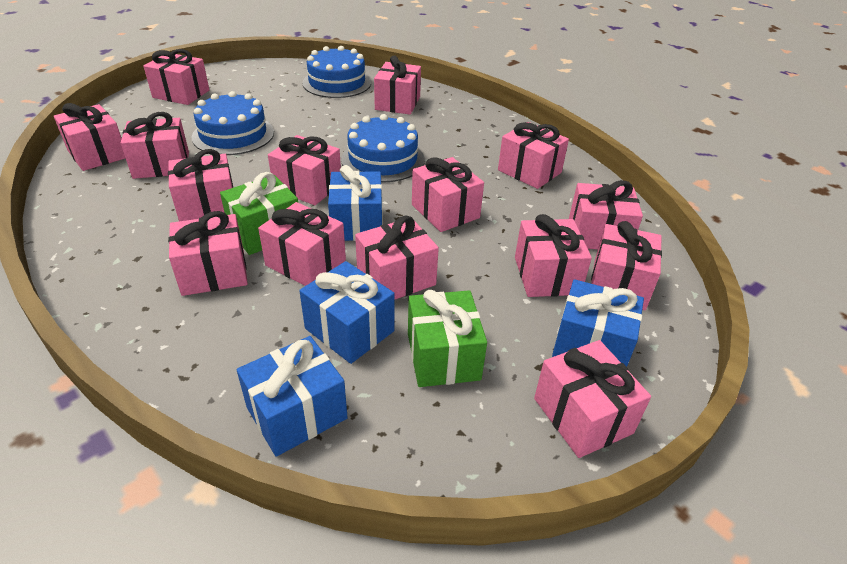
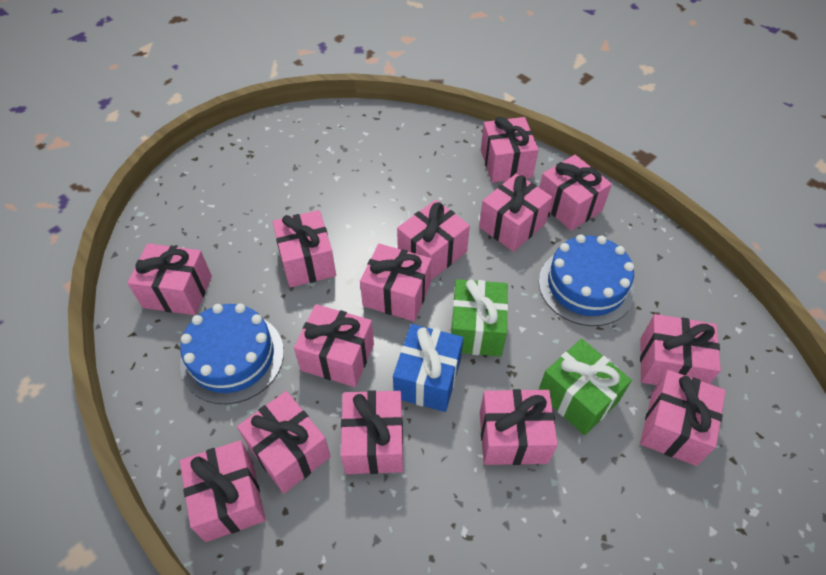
blue cake: [191,91,274,155] [302,46,371,98] [341,114,425,182] = 3 -> [180,303,284,404] [539,234,635,326] = 2
blue gift: [237,336,348,457] [299,261,394,364] [328,165,383,241] [552,279,644,367] = 4 -> [393,324,463,412] = 1
pink gift: [54,103,125,171] [120,112,189,179] [143,49,209,105] [168,149,233,221] [168,211,248,296] [258,202,346,286] [268,135,341,205] [355,215,439,300] [374,55,421,114] [412,157,484,232] [498,122,569,189] [515,214,592,297] [534,340,651,458] [569,180,643,249] [591,221,662,311] = 15 -> [127,243,212,315] [180,440,266,542] [237,391,331,494] [273,210,336,288] [294,304,374,387] [341,390,403,474] [360,244,432,322] [397,200,470,280] [479,173,552,252] [480,389,558,465] [481,117,539,183] [539,155,612,231] [640,314,721,385] [640,370,726,466] = 14

